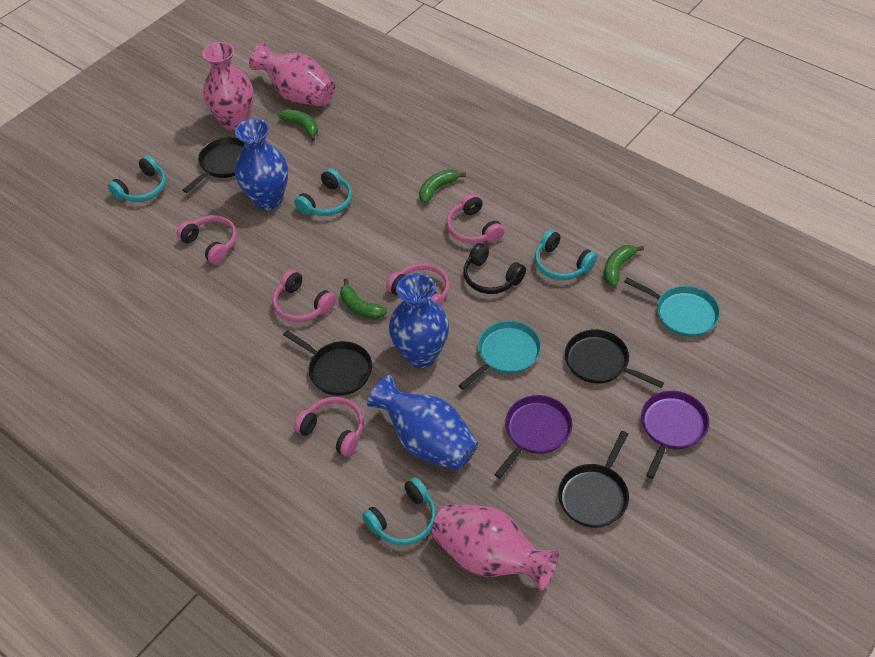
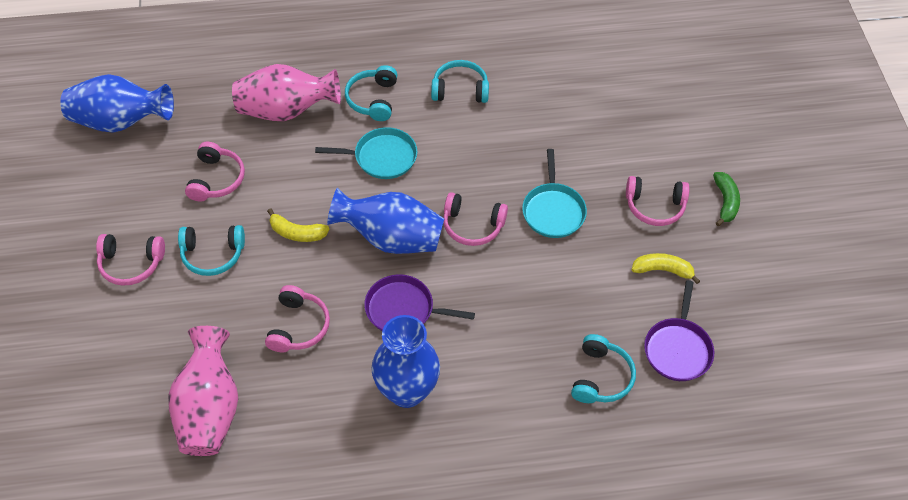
black headphones: [463,243,526,294] = 1 -> none = 0
black pan: [183,137,244,193] [283,330,372,396] [558,431,629,528] [565,329,664,388] = 4 -> none = 0
green banana: [278,109,318,141] [340,278,387,319] [419,169,466,203] [604,245,644,287] = 4 -> [713,172,740,226] = 1
pink vase: [202,42,253,132] [249,43,335,106] [431,504,559,591] = 3 -> [168,326,238,456] [232,64,341,121] = 2
yellow banana: none = 0 -> [267,208,330,242] [632,253,700,284] = 2

